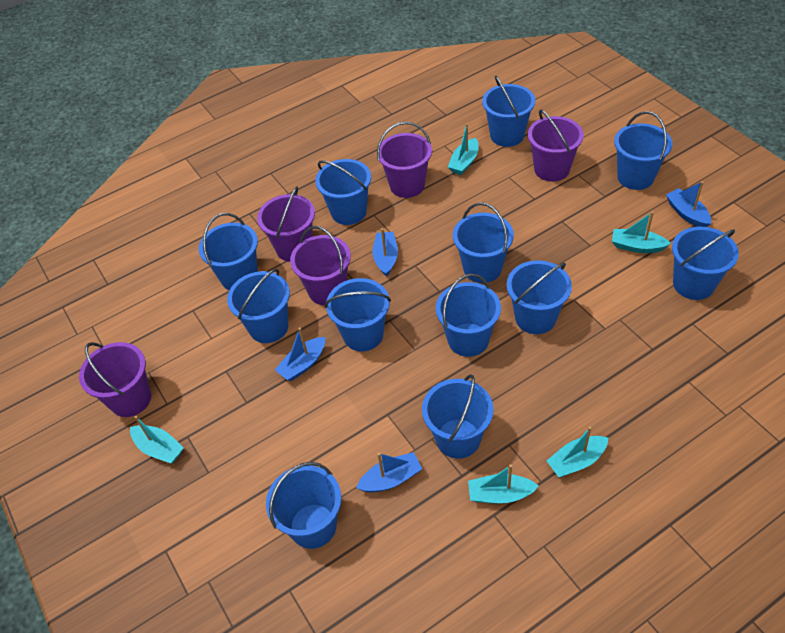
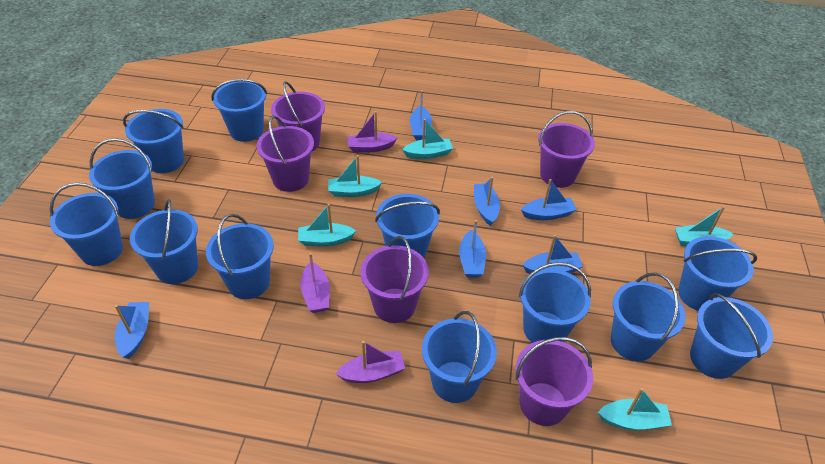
blue boat: [275,327,325,381] [356,452,422,493] [373,228,398,277] [666,181,711,227] = 4 -> [115,302,149,359] [410,90,432,140] [459,220,486,278] [474,177,500,226] [521,179,577,220] [523,235,583,274] = 6
purple boat: none = 0 -> [301,253,330,313] [336,341,405,383] [347,111,398,152] = 3

